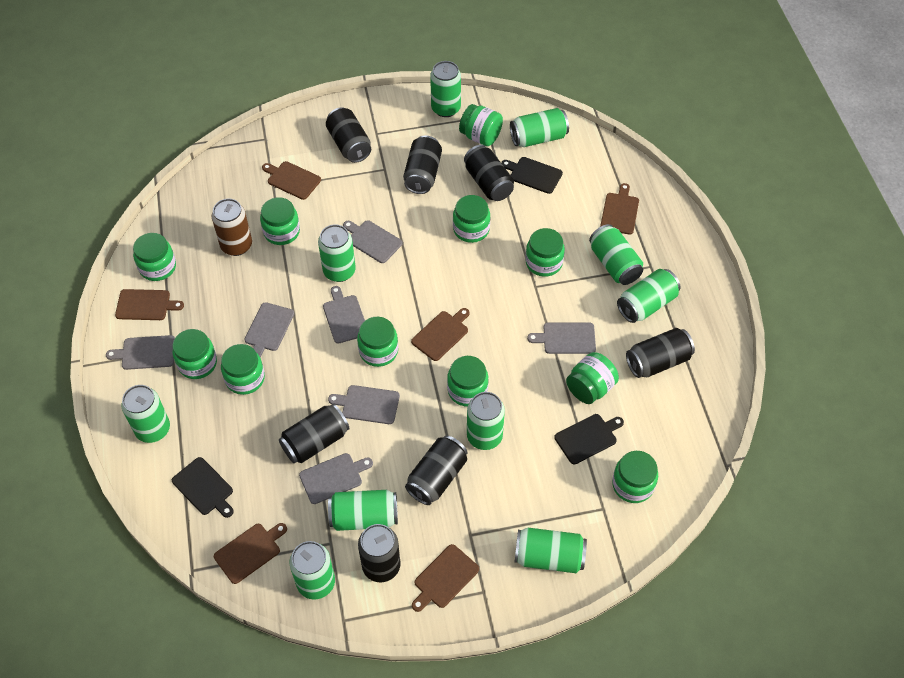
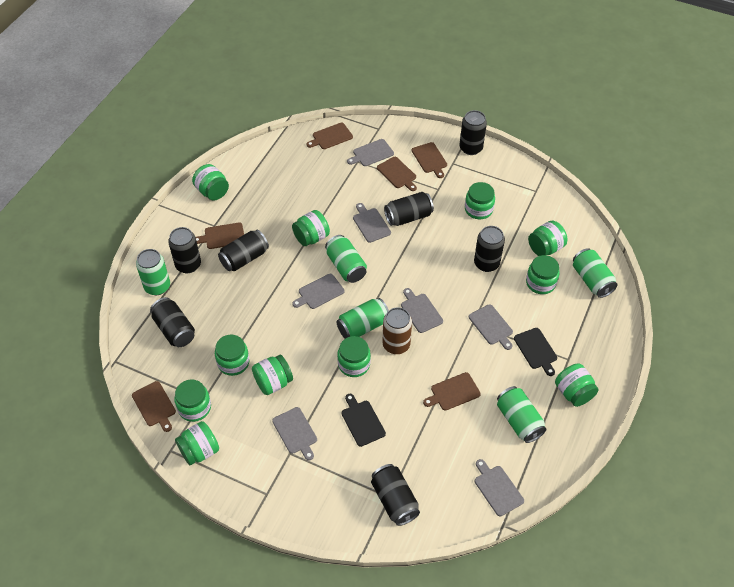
black cutting board: [172,457,234,518] [501,157,563,194] [554,414,624,464] = 3 -> [341,394,386,447] [514,328,557,376] = 2
green can: [121,385,170,443] [290,541,335,600] [318,225,356,282] [328,490,398,531] [430,61,461,117] [467,392,505,450] [510,108,569,147] [515,528,587,573] [589,224,643,285] [617,269,680,323] = 10 -> [136,249,170,295] [325,235,367,283] [337,298,389,339] [497,386,547,443] [573,248,618,298] = 5

